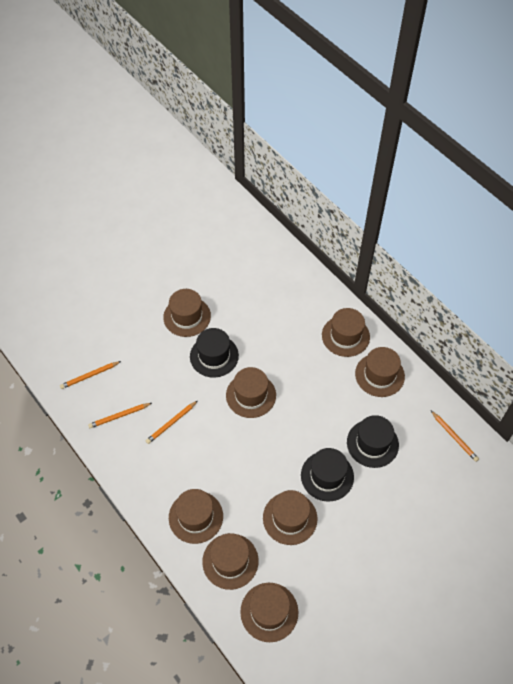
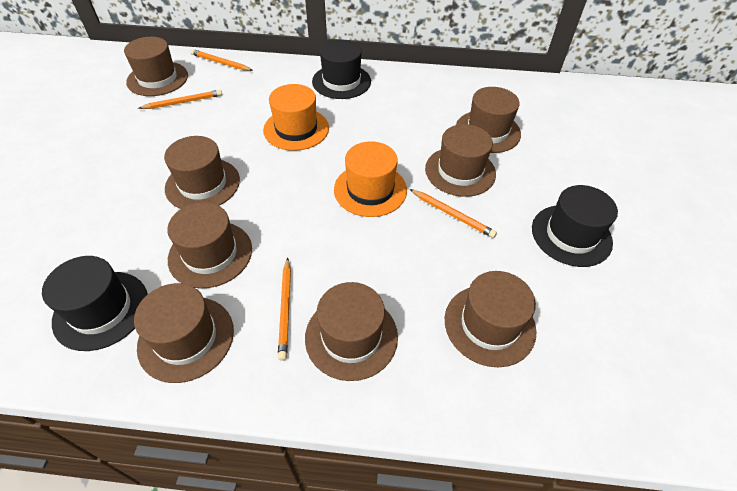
orange hat: none = 0 -> [263,84,329,151] [334,141,407,217] = 2

